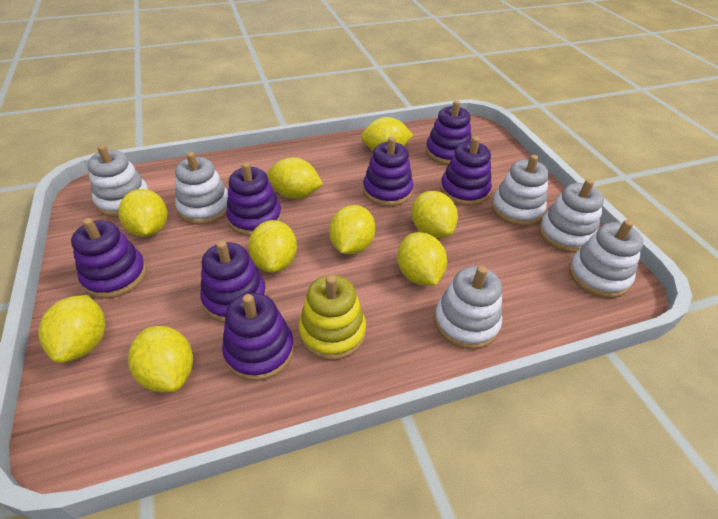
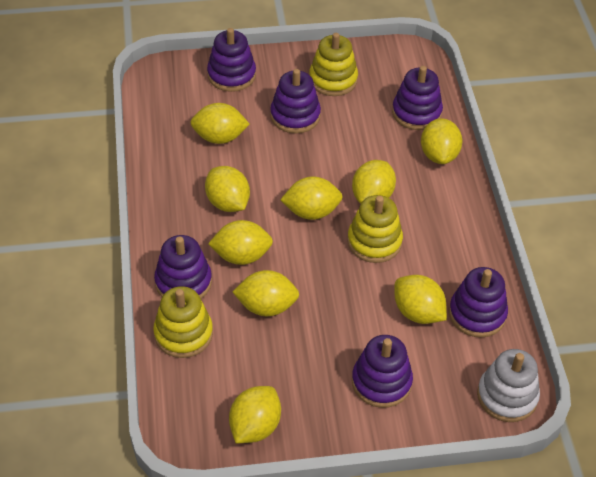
purple stacking toy: [71,218,147,299] [200,241,267,323] [222,293,294,381] [226,162,282,236] [363,137,413,206] [426,100,472,165] [440,137,492,206] = 7 -> [154,235,212,299] [207,28,256,92] [270,69,321,133] [352,335,413,408] [392,66,443,130] [449,267,508,337] = 6
white stacking toy: [88,145,149,217] [175,152,228,225] [434,266,502,349] [492,155,549,226] [539,179,604,253] [569,220,643,298] = 6 -> [477,349,540,422] = 1
yellow stacking toy: [299,275,366,360] = 1 -> [153,286,213,358] [310,33,358,96] [347,195,403,263] = 3

